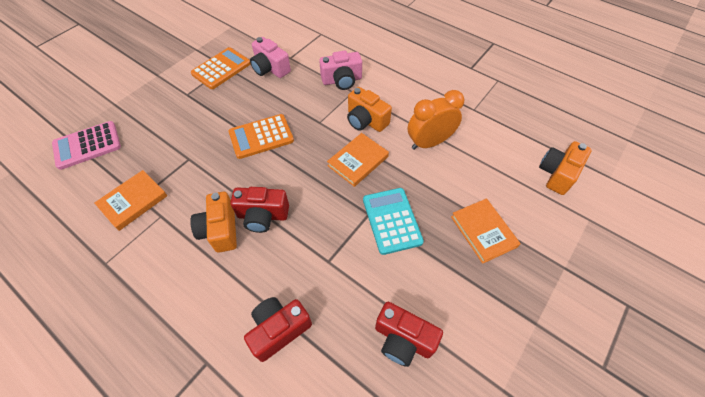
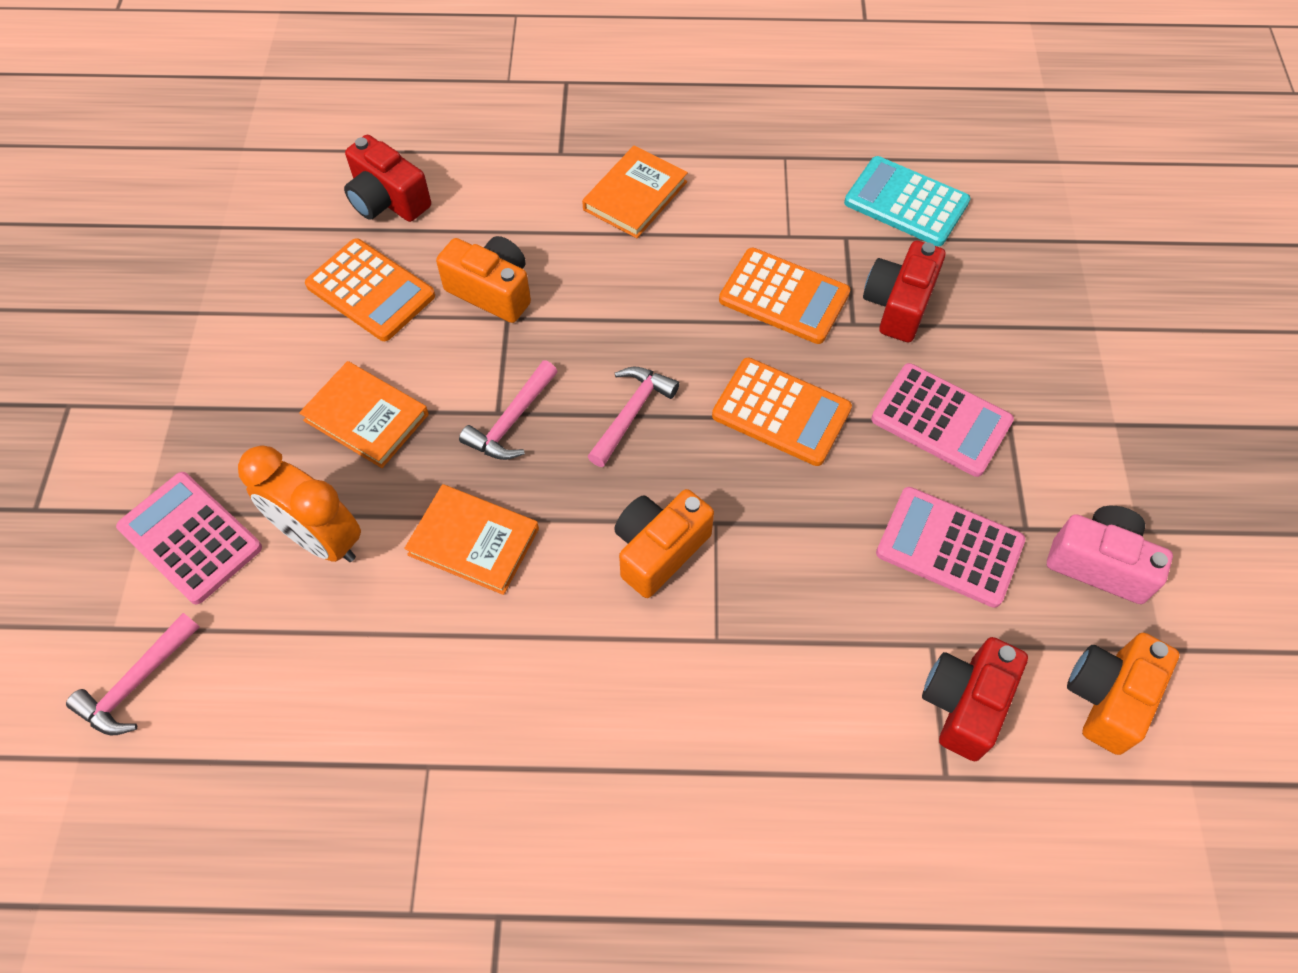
orange calculator: [191,47,251,89] [228,114,294,159] = 2 -> [305,238,435,341] [712,358,852,466] [719,248,850,344] = 3
pink calculator: [52,121,121,170] = 1 -> [116,472,262,604] [871,363,1014,477] [876,487,1025,608] = 3
pink camera: [250,37,291,78] [319,51,362,90] = 2 -> [1047,506,1173,604] = 1
pink hammer: none = 0 -> [66,613,199,735] [459,361,558,460] [587,367,679,467] = 3

